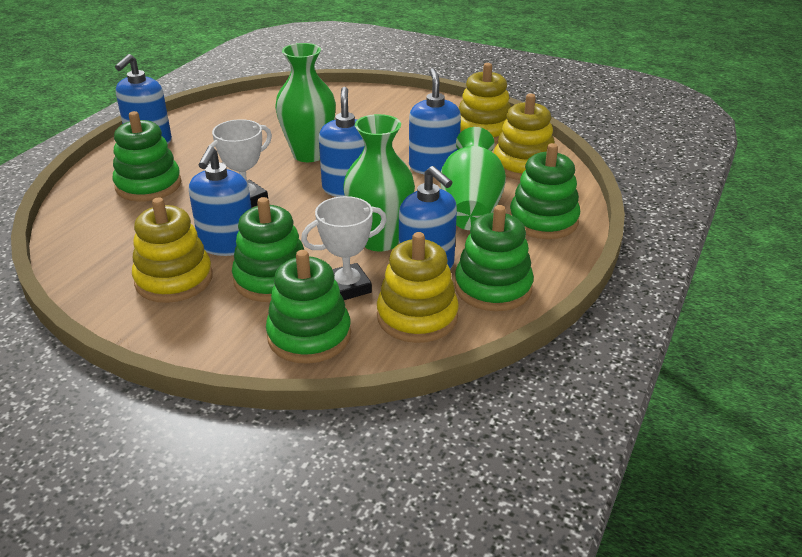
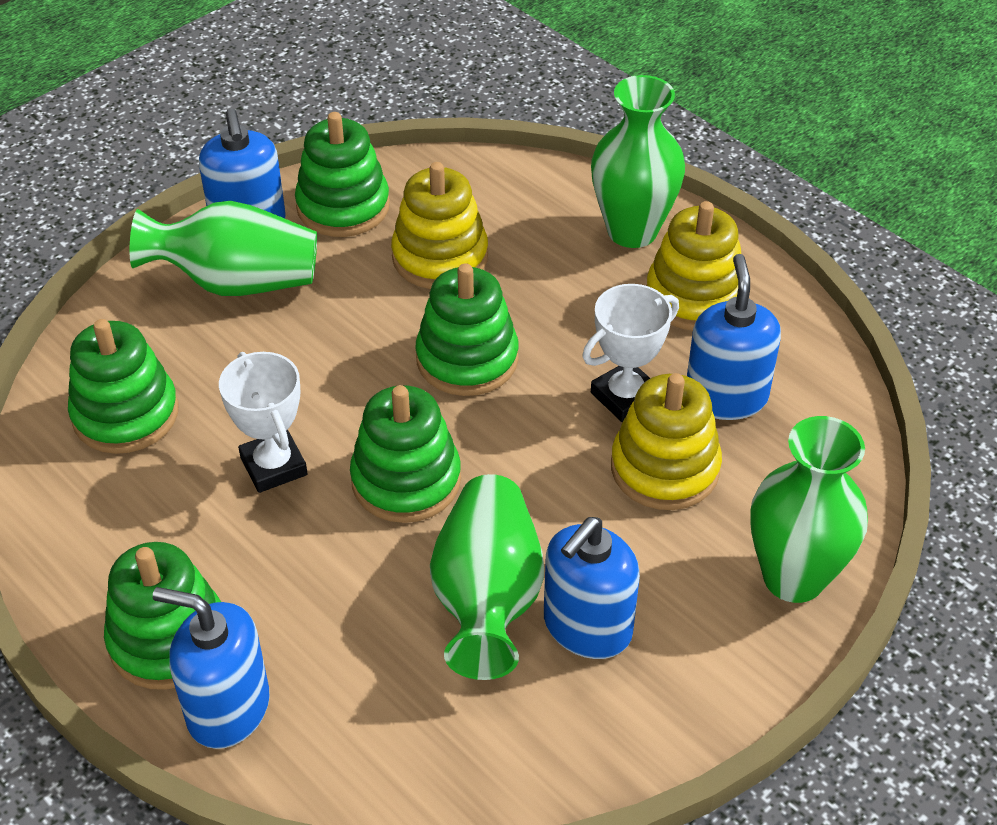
blue soap dispenser: [115,54,172,144] [189,146,251,256] [319,87,365,197] [399,166,457,269] [409,68,461,175] = 5 -> [153,587,270,749] [199,108,286,218] [544,517,640,659] [687,254,781,420] = 4
green vase: [275,43,336,162] [343,114,415,252] [441,127,506,230] = 3 -> [130,201,317,296] [430,474,544,680] [591,75,685,248] [750,416,868,603] = 4
yellow stacking toy: [132,198,212,303] [377,232,459,343] [459,63,511,144] [494,94,555,180] = 4 -> [391,162,488,289] [611,373,722,510] [647,201,741,330] = 3

